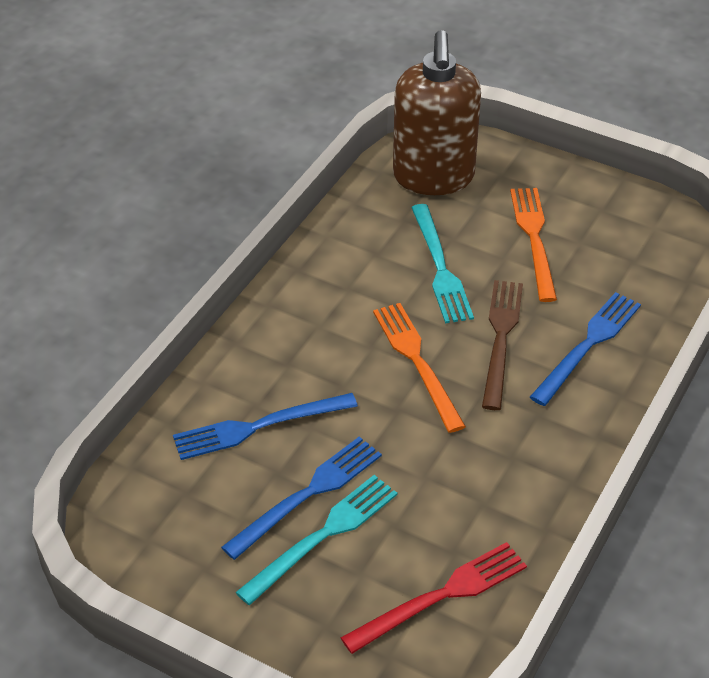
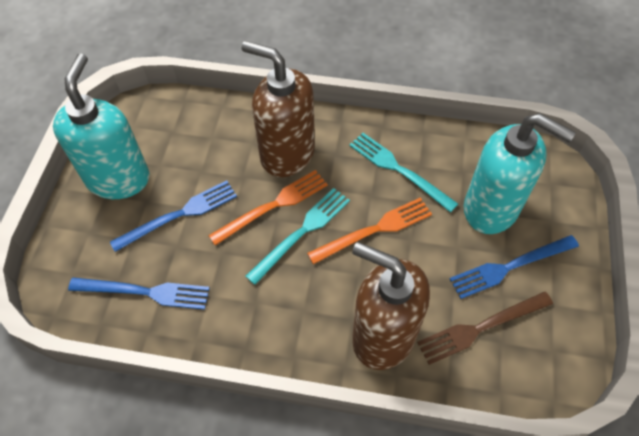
brown soap dispenser: [393,30,481,195] = 1 -> [242,41,315,177] [352,242,430,370] = 2
red fork: [341,542,527,654] = 1 -> none = 0
turquoise soap dispenser: none = 0 -> [53,53,149,199] [464,113,576,234] = 2

